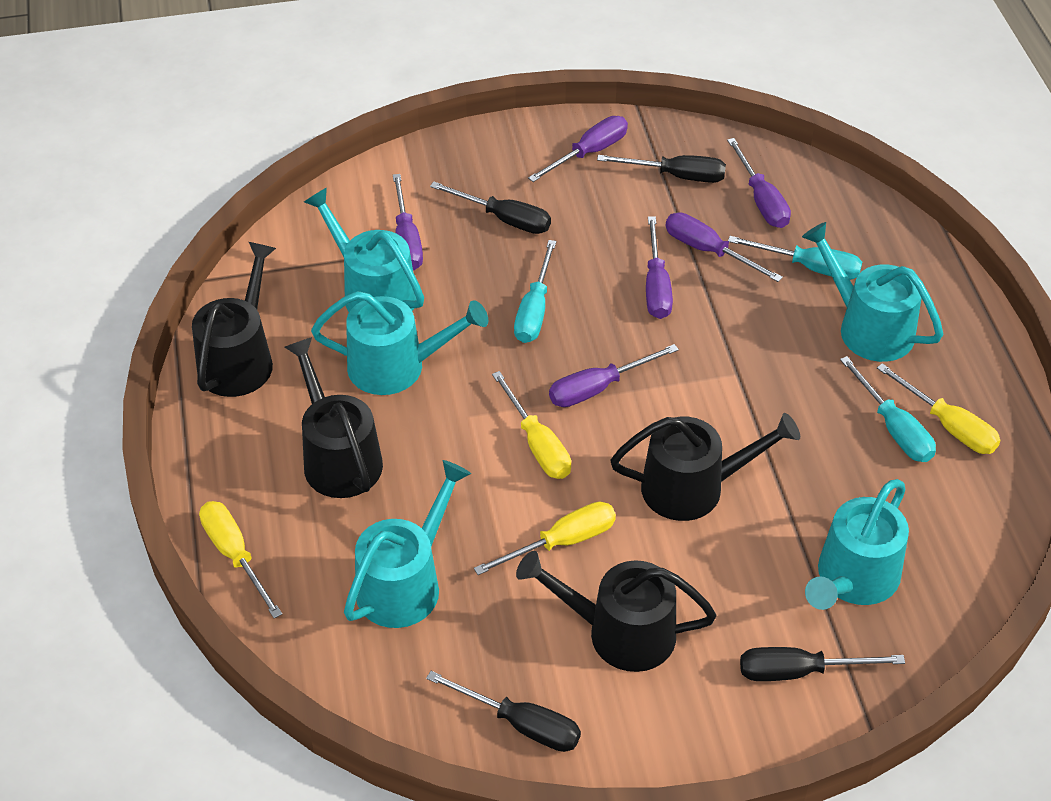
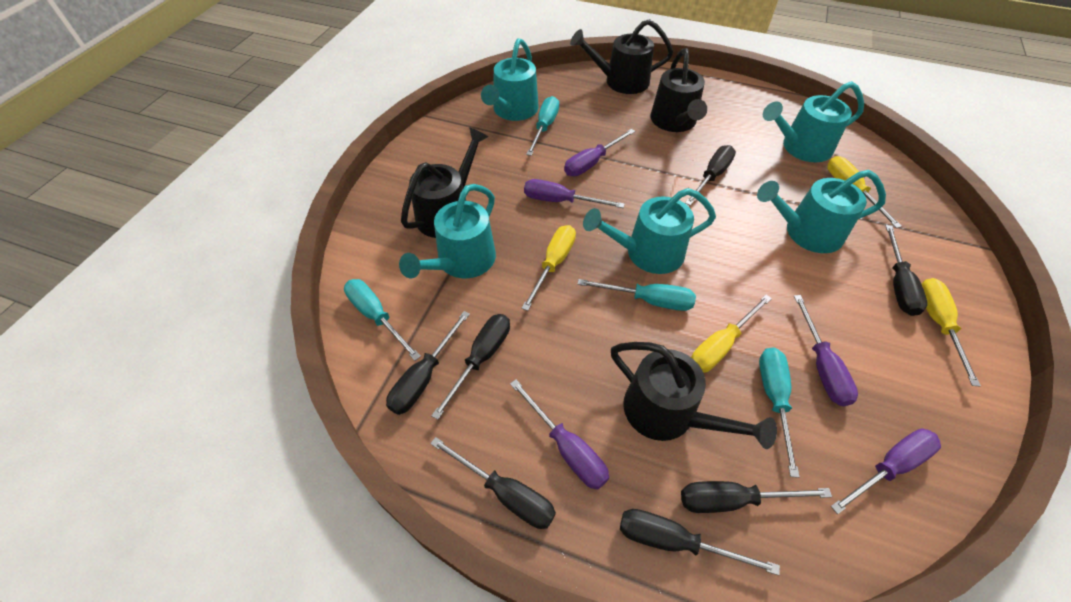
black screwdriver: [426,671,581,752] [430,182,551,234] [597,155,726,183] [740,647,905,681] = 4 -> [386,311,470,415] [430,437,556,529] [431,314,510,420] [620,509,780,575] [681,481,832,513] [685,145,736,206] [885,225,927,316] = 7
purple screwdriver: [393,174,423,271] [528,116,628,182] [549,344,679,407] [646,216,673,319] [665,213,783,282] [727,138,791,228] = 6 -> [510,379,609,490] [524,179,625,208] [564,129,635,176] [794,295,858,406] [831,429,941,514] = 5
turquoise screwdriver: [514,240,556,343] [728,236,862,280] [840,356,936,462] = 3 -> [344,279,421,361] [526,96,559,156] [577,279,696,311] [759,347,800,478] = 4

